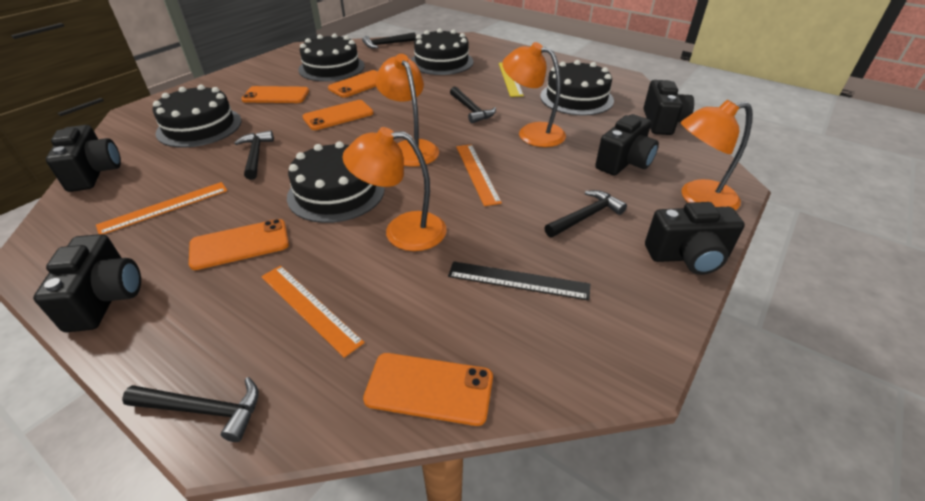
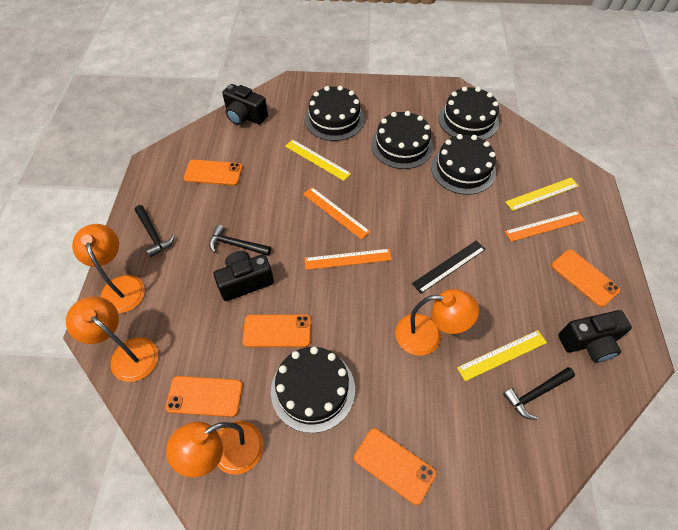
black camera: [33,234,141,332] [46,125,121,192] [595,114,659,176] [643,80,694,135] [645,202,745,275] = 5 -> [214,251,274,301] [222,84,268,125] [558,310,632,363] = 3
black hammer: [122,377,259,442] [234,130,274,180] [362,32,416,48] [450,86,496,123] [544,190,627,237] = 5 -> [135,205,175,257] [209,224,271,256] [503,367,575,420] = 3
yellow ruler: [499,63,524,97] = 1 -> [285,139,351,181] [457,330,547,381] [506,178,579,211] = 3

